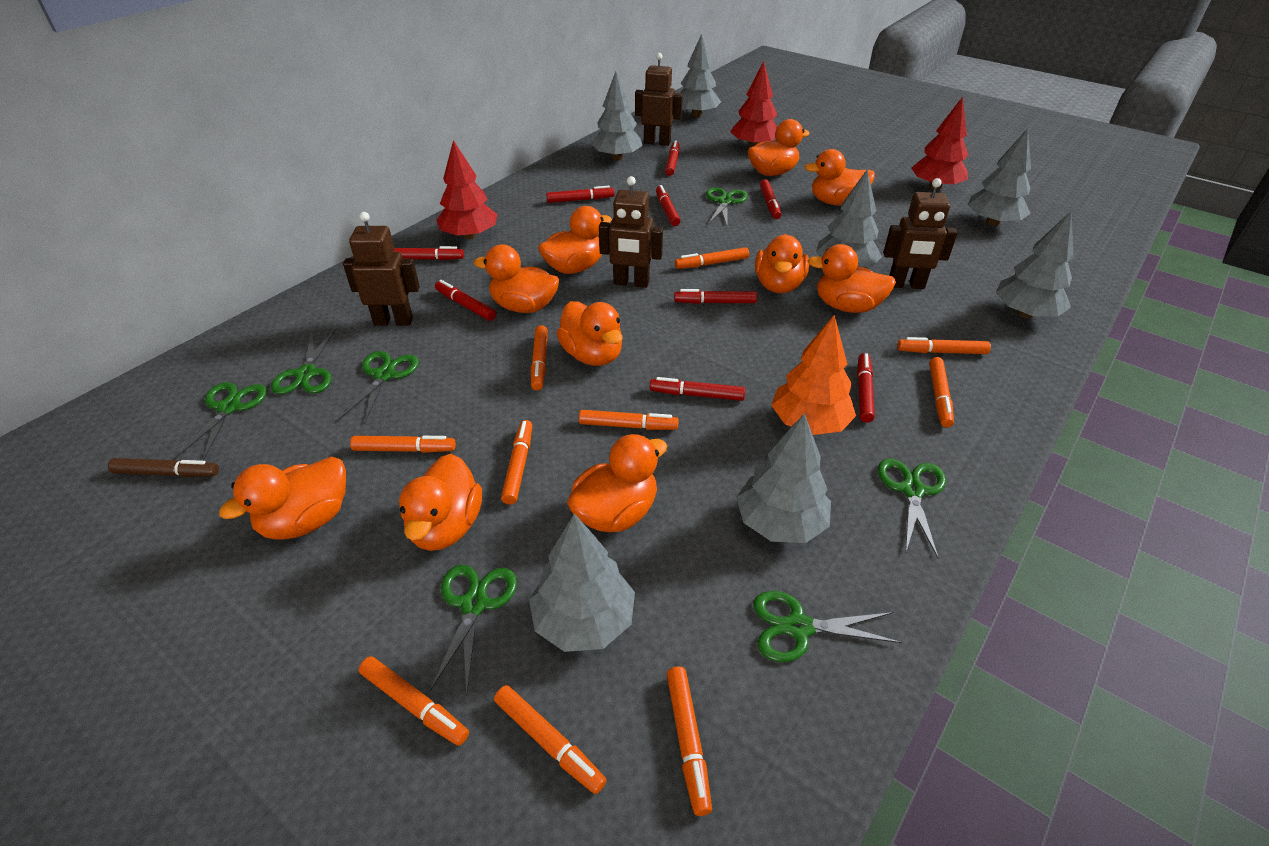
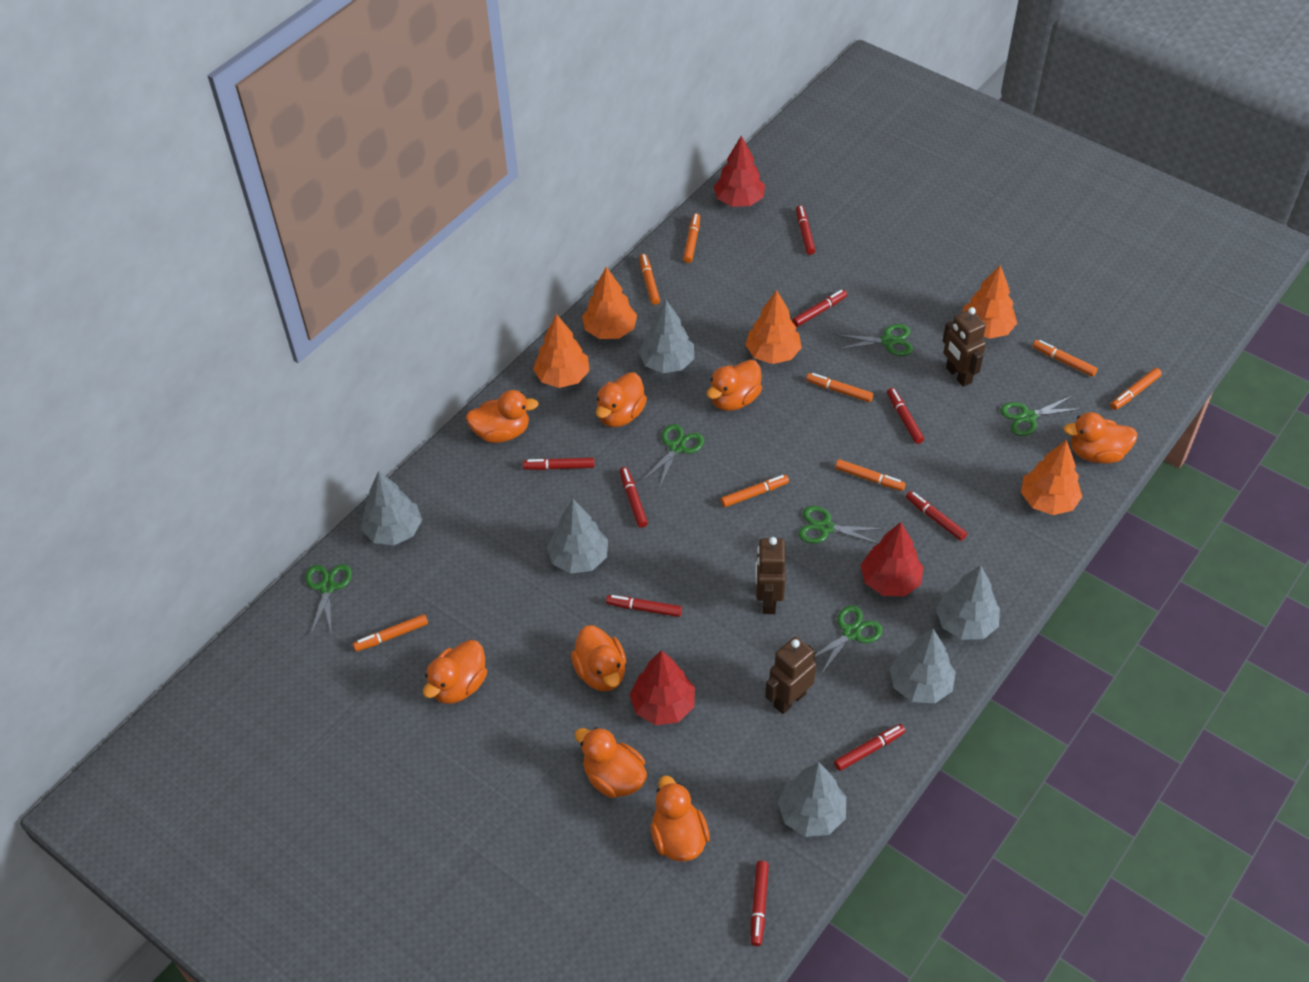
brown marker: [108,458,219,477] = 1 -> none = 0
brown robot: [343,212,420,325] [599,176,663,288] [635,53,683,146] [883,178,958,289] = 4 -> [756,537,786,614] [765,636,816,714] [943,307,986,387] = 3
green scissors: [175,382,267,461] [271,329,336,394] [339,351,419,424] [430,565,517,694] [706,187,748,227] [753,591,902,662] [878,458,946,558] = 7 -> [305,564,352,636] [642,424,704,489] [798,506,884,544] [815,605,883,676] [836,324,913,356] [1000,395,1082,436] = 6
grey tree: [529,513,635,652] [591,72,643,161] [680,34,721,117] [736,413,831,543] [816,169,882,268] [968,128,1031,226] [996,211,1074,318] = 7 -> [361,471,422,545] [547,499,608,574] [639,300,694,373] [778,762,846,837] [890,629,956,703] [936,565,1000,640] = 6
orange duck: [219,456,346,540] [399,454,482,551] [474,244,559,313] [538,206,612,274] [556,301,623,366] [567,434,667,532] [748,119,810,176] [755,234,809,293] [804,149,875,205] [808,244,896,313] = 10 -> [423,640,487,704] [466,390,539,443] [571,625,626,692] [575,727,647,798] [596,372,647,427] [651,776,710,862] [707,360,762,411] [1063,412,1137,464] = 8
orange marker: [350,436,456,453] [359,656,469,746] [494,685,607,794] [501,420,532,505] [531,325,548,390] [579,410,679,430] [667,667,712,816] [675,247,749,269] [897,337,991,354] [929,357,954,427] = 10 -> [353,614,428,651] [639,254,660,305] [683,213,700,263] [721,475,789,507] [806,373,873,402] [835,459,906,491] [1032,340,1097,377] [1110,368,1162,410] = 8
orange tree: [771,315,856,435] = 1 -> [533,314,590,388] [582,267,637,339] [745,290,802,364] [963,265,1017,339] [1021,440,1083,515] = 5

